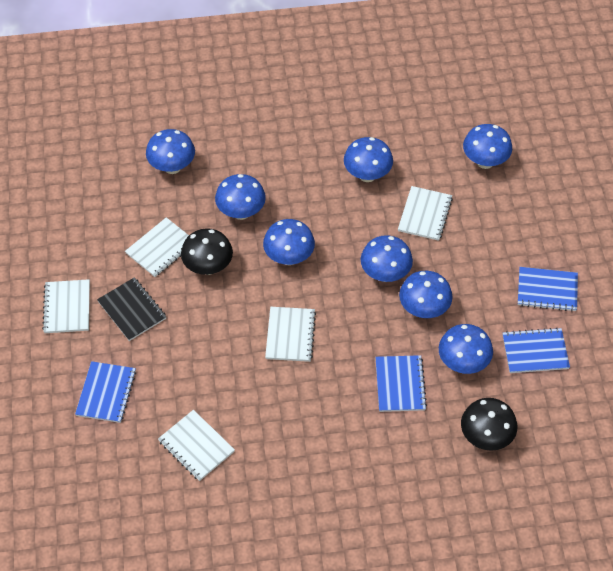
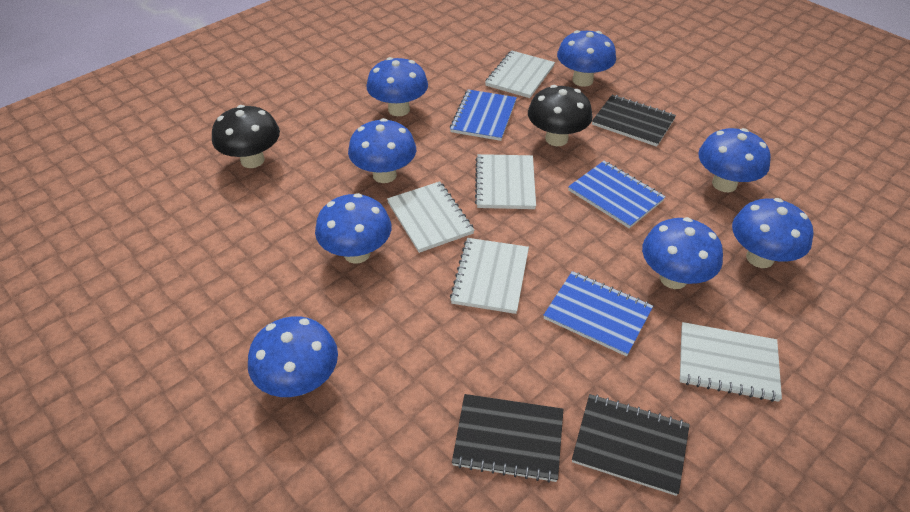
black notebook: [97,277,166,341] = 1 -> [452,394,563,483] [572,394,690,496] [592,95,676,147] = 3
blue notebook: [75,361,136,423] [375,355,427,412] [503,328,570,373] [518,267,578,312] = 4 -> [450,89,517,141] [543,271,653,356] [568,161,666,228] = 3

